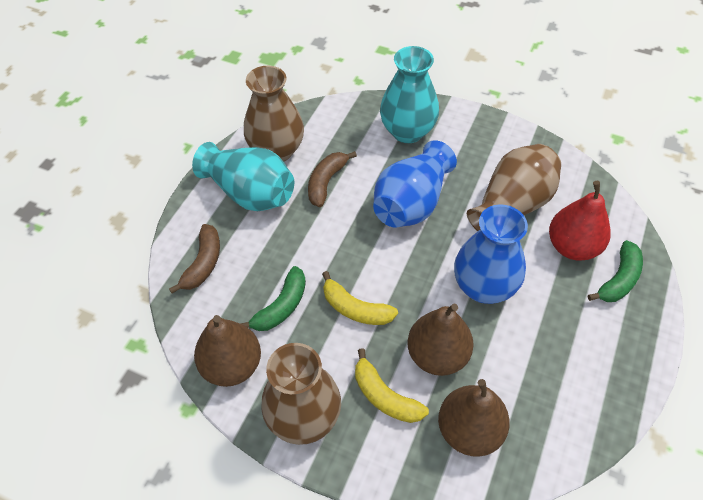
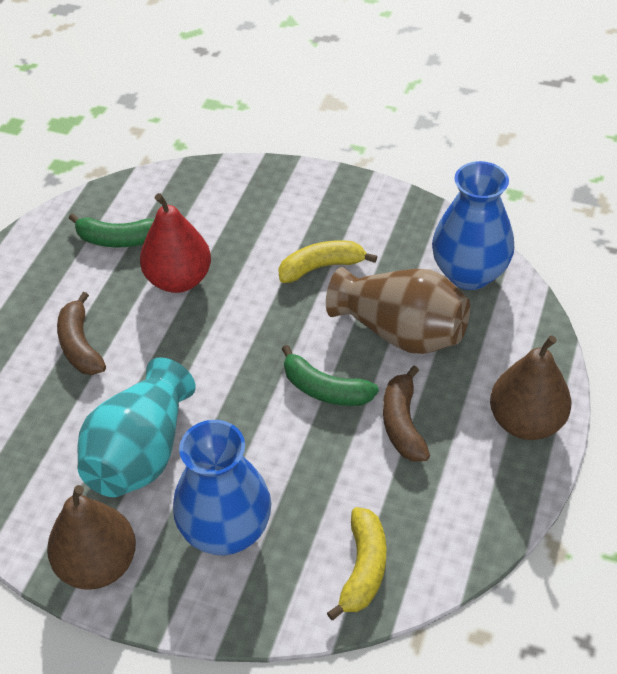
brown pear: [194,315,261,387] [408,304,474,376] [438,379,510,457] = 3 -> [47,485,136,590] [490,335,571,440] = 2
brown vase: [244,66,304,162] [262,343,341,445] [467,144,561,231] = 3 -> [326,267,470,354] = 1
turquoise vase: [192,142,294,211] [380,46,439,143] = 2 -> [77,357,196,497] = 1

